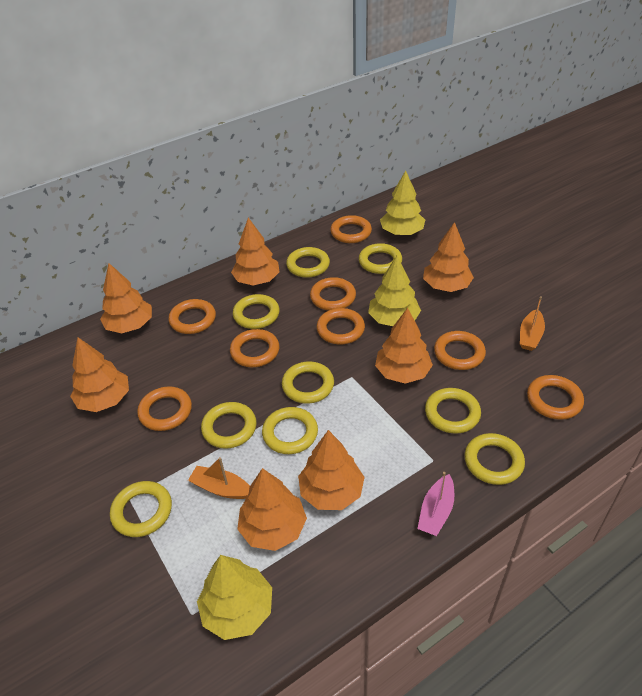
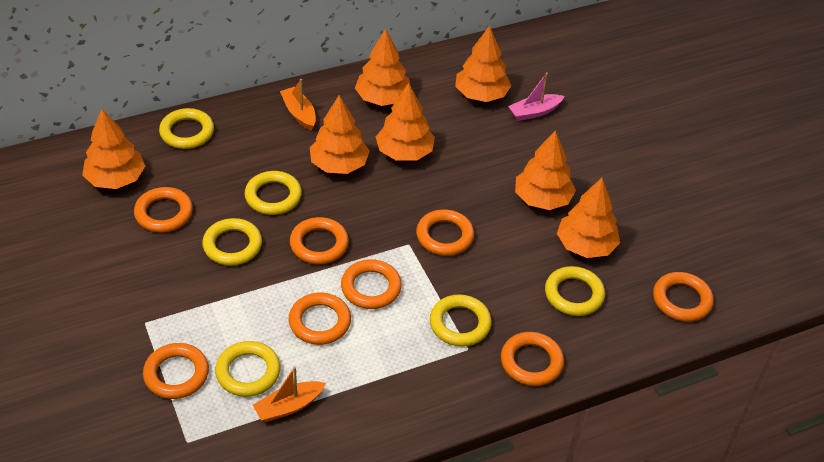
yellow ring: [110,481,172,537] [201,402,257,449] [233,294,280,329] [262,407,318,454] [282,362,334,404] [286,247,330,278] [359,243,402,274] [425,388,481,434] [464,433,525,485] = 9 -> [159,108,214,149] [202,218,262,266] [215,341,280,397] [245,171,302,215] [430,294,492,346] [545,266,605,316] = 6
yellow tree: [197,555,272,640] [368,256,421,326] [380,171,425,235] = 3 -> none = 0

